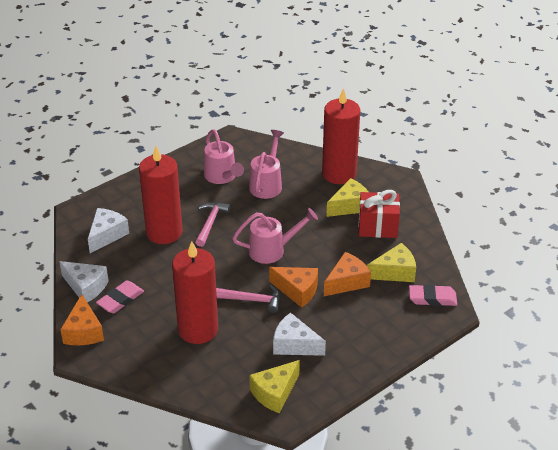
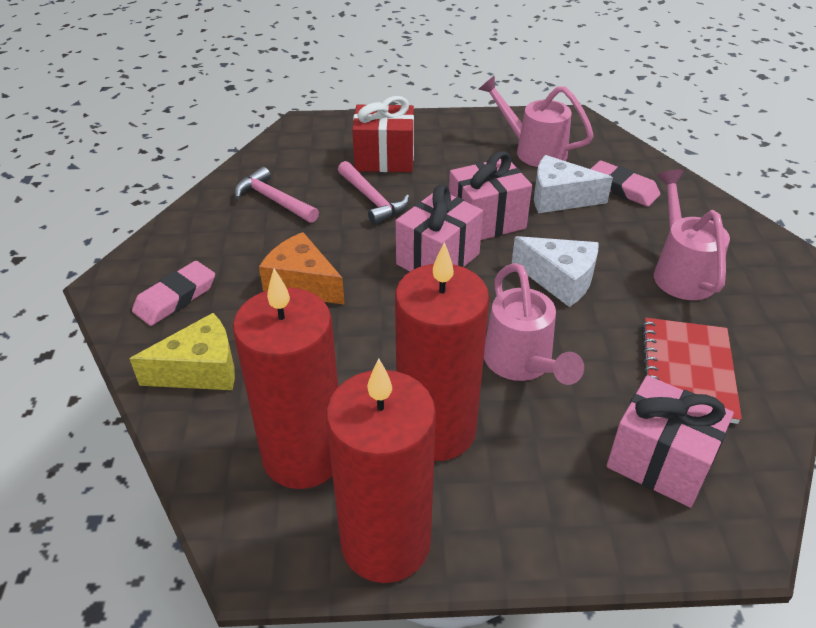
orange cheese: [60,294,104,345] [269,267,318,308] [324,252,371,296] = 3 -> [259,232,345,305] = 1
pink gift: none = 0 -> [396,184,483,271] [449,151,532,240] [607,375,734,507] = 3
red notebook: none = 0 -> [642,318,742,424] = 1
white cheese: [59,261,109,302] [88,208,129,253] [273,312,326,356] = 3 -> [512,236,599,307] [534,155,613,213] = 2
yellow cheese: [249,360,300,414] [326,178,368,217] [367,243,416,282] = 3 -> [130,313,235,390] = 1

